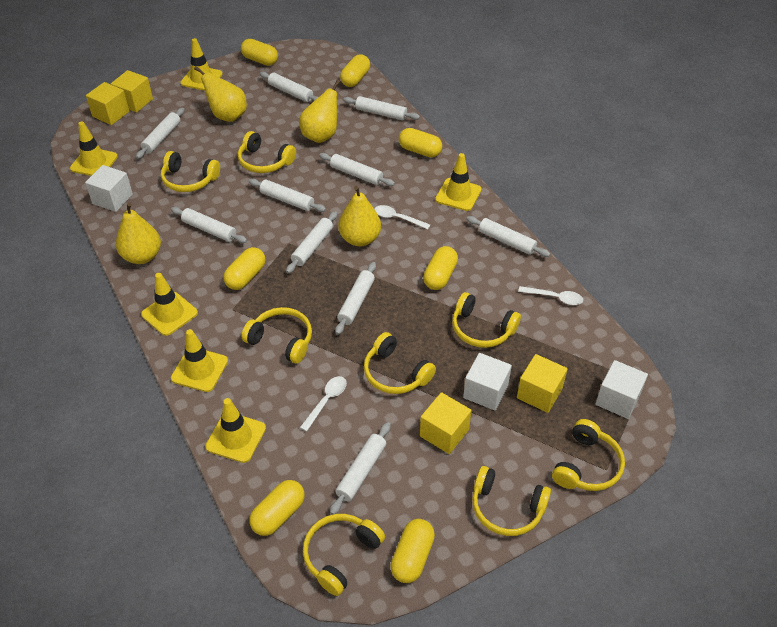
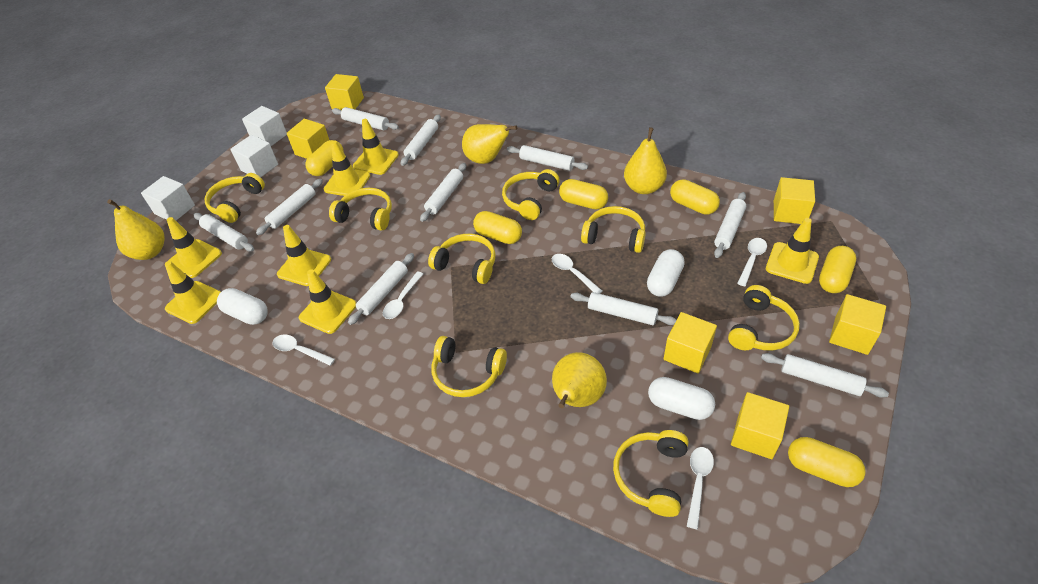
white capsule: none = 0 -> [217,288,268,325] [647,249,685,296] [648,377,715,420] = 3
white spoon: [300,376,347,431] [374,205,430,229] [518,286,583,305] = 3 -> [273,335,335,366] [383,272,423,319] [552,254,603,294] [687,447,714,529] [737,238,767,286] = 5
yellow capsule: [223,247,266,290] [241,39,278,66] [250,480,305,536] [340,54,370,87] [390,519,435,583] [399,128,442,158] [423,246,458,290] = 7 -> [305,140,344,176] [473,211,522,244] [559,179,608,210] [670,179,720,215] [788,437,866,487] [819,246,856,293] = 6
yellow cube: [86,82,129,125] [111,70,153,112] [420,392,472,454] [517,354,568,413] = 4 -> [287,119,329,159] [325,74,364,110] [664,312,717,374] [731,392,789,459] [774,177,815,224] [829,294,886,355] = 6
yellow traffic cone: [70,121,118,176] [141,273,198,336] [171,329,228,392] [181,38,223,91] [205,398,266,463] [435,153,481,211] = 6 -> [165,261,221,324] [167,217,222,278] [277,225,331,286] [299,269,356,334] [324,141,370,196] [353,119,399,175] [766,218,819,284] = 7

